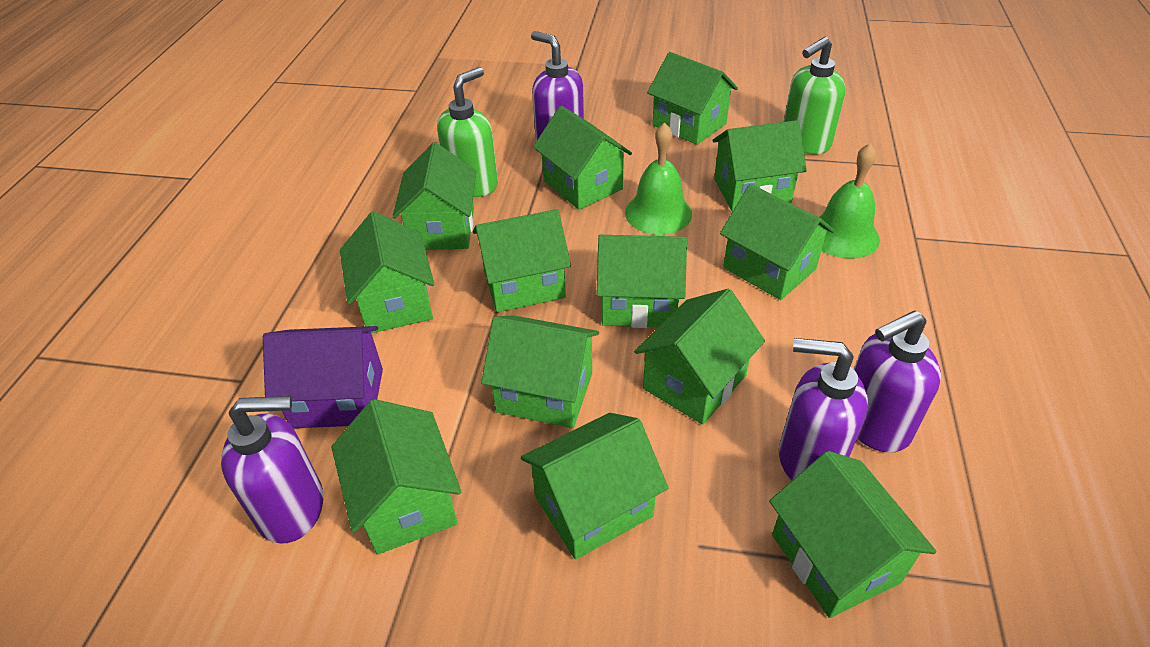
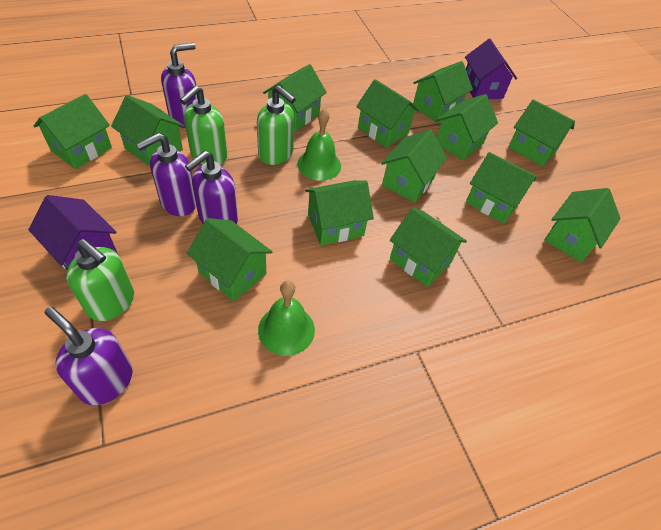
green soap dispenser: [437,67,498,197] [784,37,845,155] = 2 -> [66,239,134,321] [180,86,227,165] [257,85,296,165] = 3
purple house: [263,326,383,428] = 1 -> [28,195,118,270] [465,39,517,99] = 2

